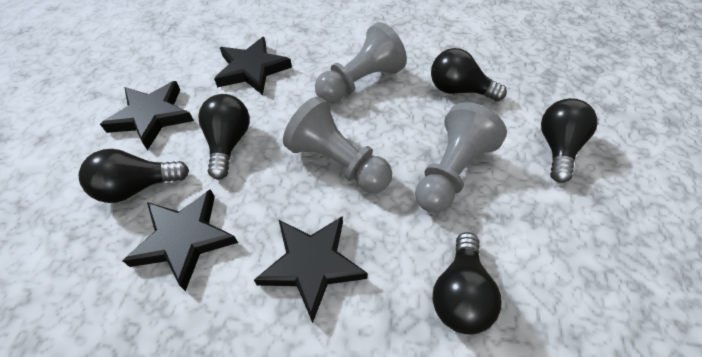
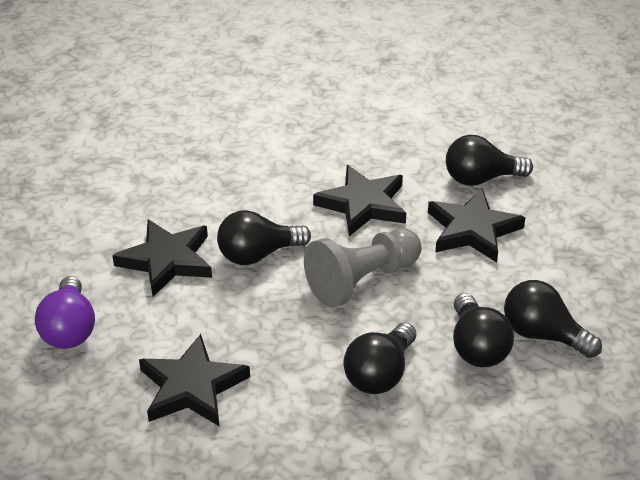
grey pawn: [283,97,392,193] [315,22,407,103] [415,102,507,213] = 3 -> [304,228,422,308] = 1
purple light bulb: none = 0 -> [35,276,95,349] = 1

